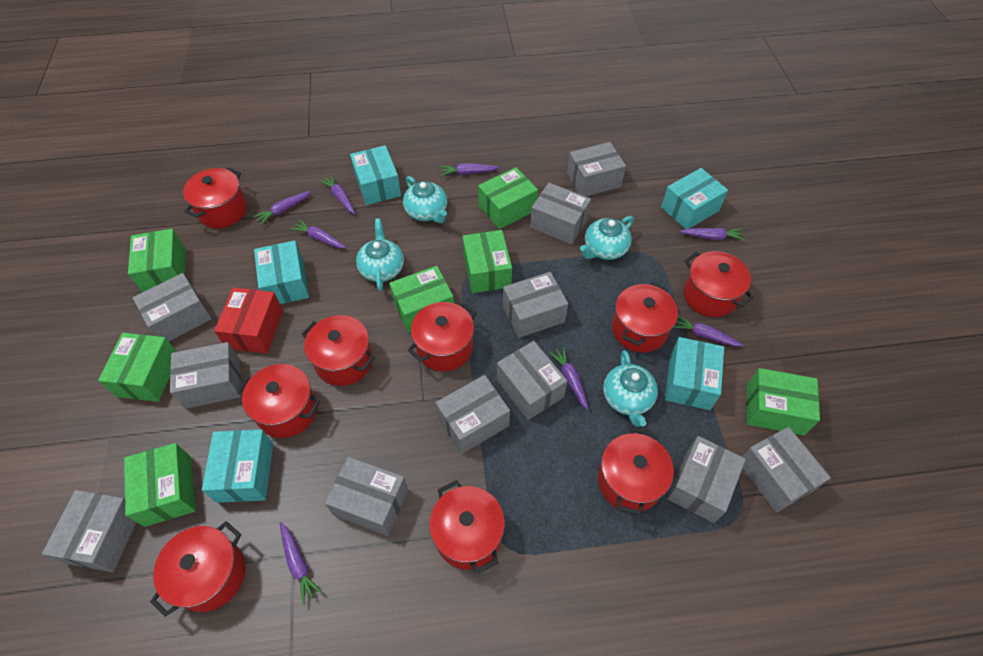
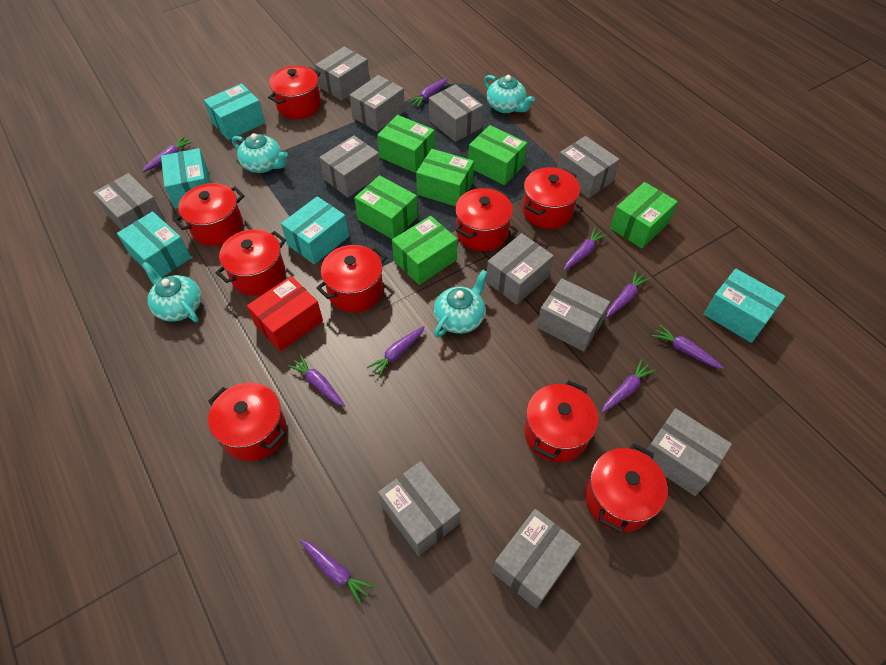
green box: [98,333,177,402] [124,443,196,527] [128,229,186,292] [389,266,454,333] [462,230,512,293] [478,167,538,229] [746,368,820,435] = 7 -> [354,175,418,239] [377,115,435,173] [392,216,457,285] [416,149,474,206] [468,125,527,185] [610,182,678,248] = 6
purple carrot: [253,191,311,225] [280,522,323,605] [290,219,346,248] [319,174,355,214] [440,163,499,176] [549,346,589,410] [673,316,744,346] [679,228,745,240] = 8 -> [142,136,193,172] [288,355,345,407] [300,540,374,605] [367,326,425,378] [408,78,448,108] [564,228,608,270] [602,360,656,413] [606,271,650,318] [652,325,724,369] = 9

